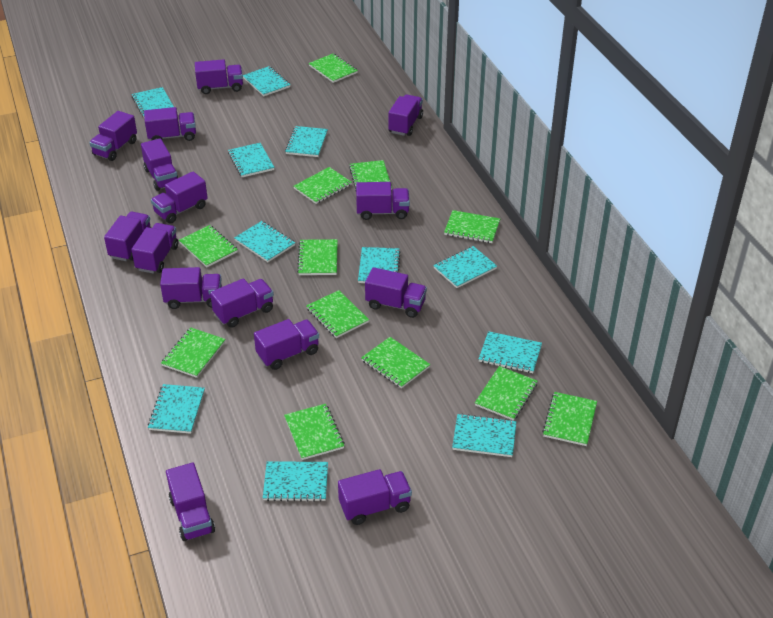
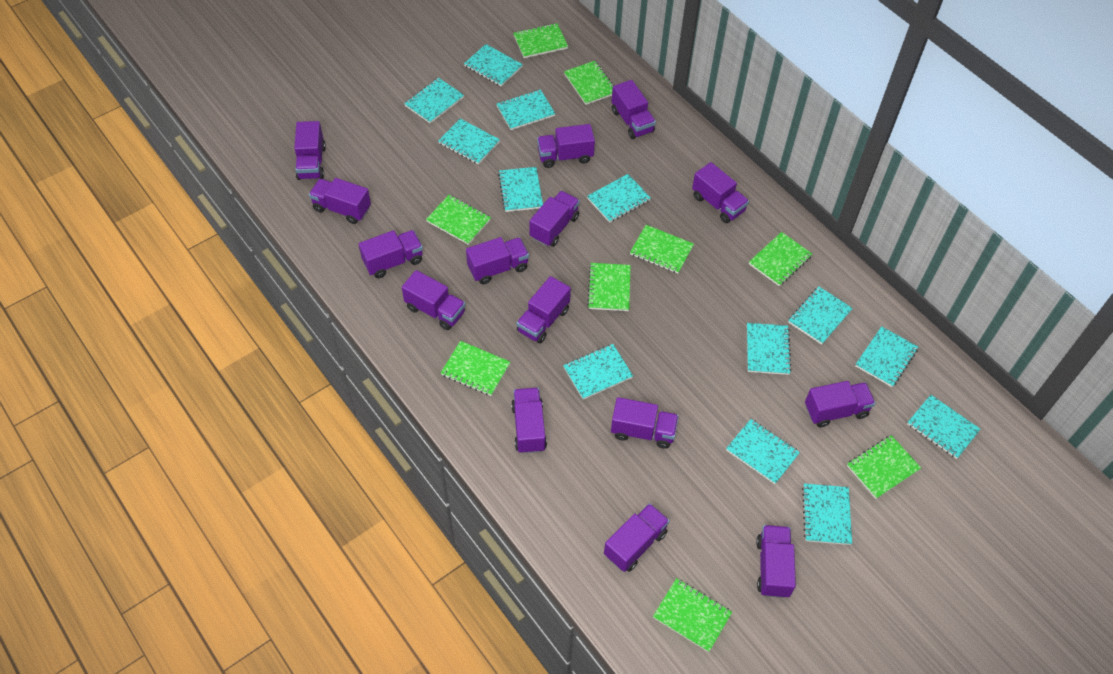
green notebook: [161,327,226,378] [179,225,238,267] [284,404,345,460] [294,167,352,204] [297,239,338,275] [306,290,369,338] [309,54,358,83] [349,160,392,191] [361,337,430,388] [444,210,500,243] [475,366,538,421] [542,392,597,446] = 12 -> [426,195,491,245] [441,341,510,396] [513,23,568,58] [564,61,614,105] [587,263,631,311] [630,225,694,274] [653,578,732,652] [749,232,812,286] [847,435,921,499] = 9
turquoise notebook: [132,87,174,117] [148,384,205,434] [228,143,275,177] [234,221,295,262] [243,66,291,96] [263,461,328,502] [285,126,328,157] [358,247,401,283] [433,246,497,288] [452,413,516,457] [479,331,542,373] = 11 -> [404,78,464,123] [438,119,500,164] [464,44,523,86] [497,89,555,130] [498,167,543,212] [563,344,633,399] [587,174,651,223] [726,419,800,484] [747,323,791,375] [788,287,853,345] [802,484,852,545] [855,326,918,387] [907,395,980,459] = 13

